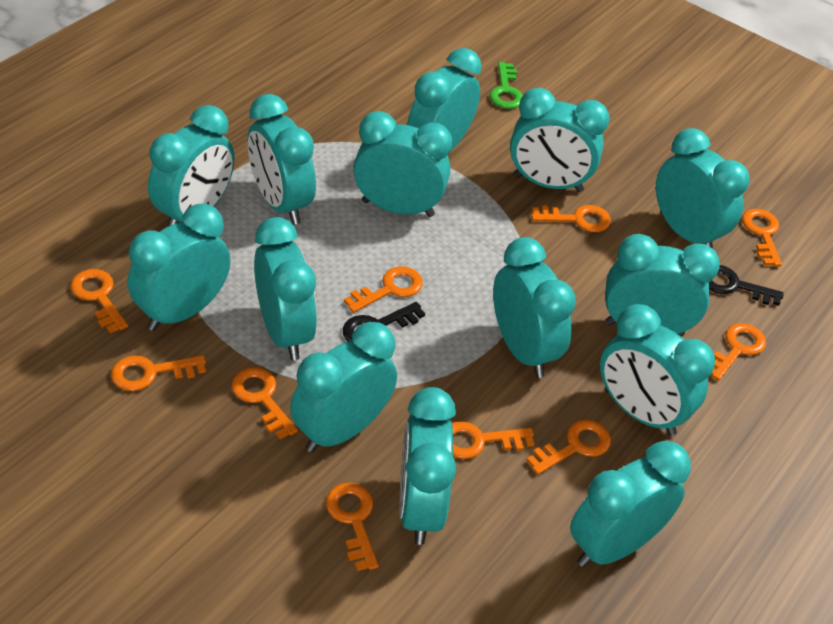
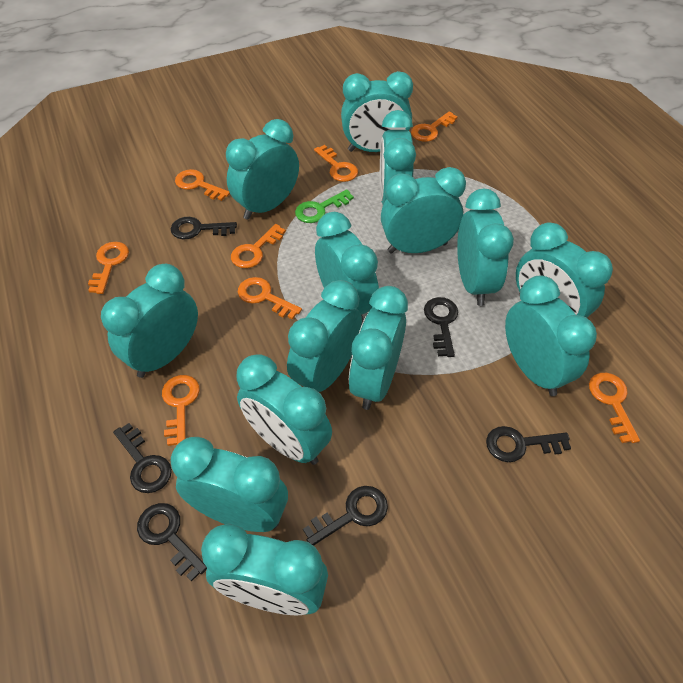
black key: [343,302,425,341] [709,265,784,306] = 2 -> [113,423,172,493] [137,503,207,581] [171,217,237,239] [303,486,388,546] [424,297,458,357] [486,426,571,462] = 6
orange key: [70,269,128,333] [111,355,206,391] [232,367,298,439] [326,483,379,571] [344,266,423,313] [452,421,534,459] [527,420,611,475] [531,205,611,232] [711,323,766,381] [742,209,782,267] = 10 -> [88,242,129,294] [162,375,200,446] [175,169,230,201] [231,224,286,268] [238,277,302,319] [314,145,358,182] [411,111,458,142] [589,373,640,443] = 8

